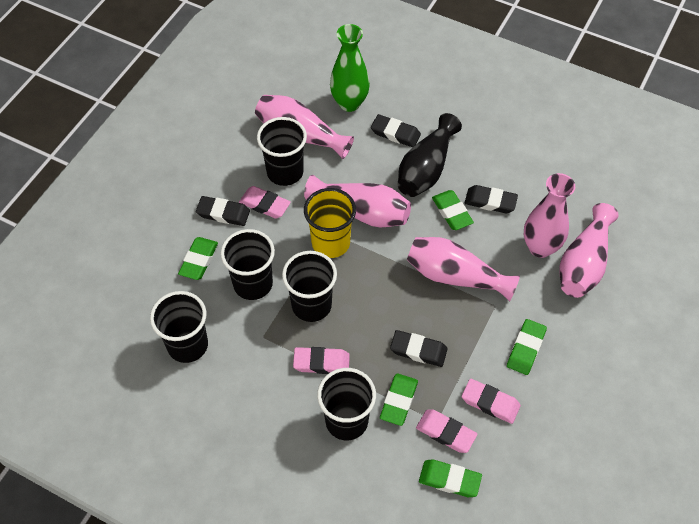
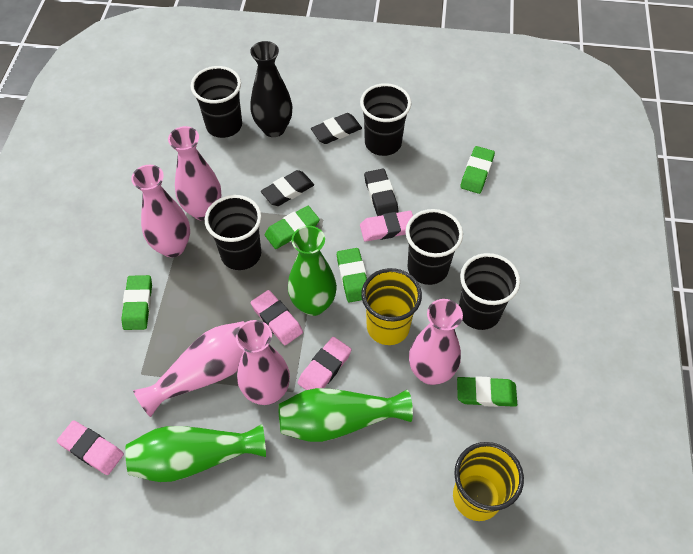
black eraser: [196,196,250,226] [371,114,421,147] [390,330,448,367] [465,185,518,213] = 4 -> [261,170,314,206] [311,113,362,144] [364,168,398,216] = 3
green vase: [330,24,370,112] = 1 -> [125,424,266,482] [278,388,413,442] [288,226,337,316] = 3
yellow cup: [304,188,356,258] = 1 -> [361,268,422,345] [453,442,524,521] = 2

